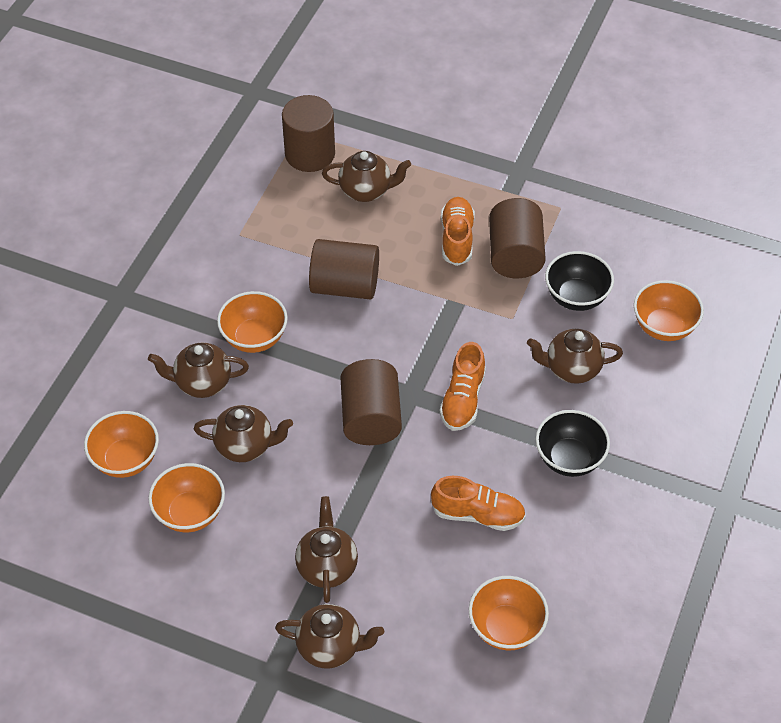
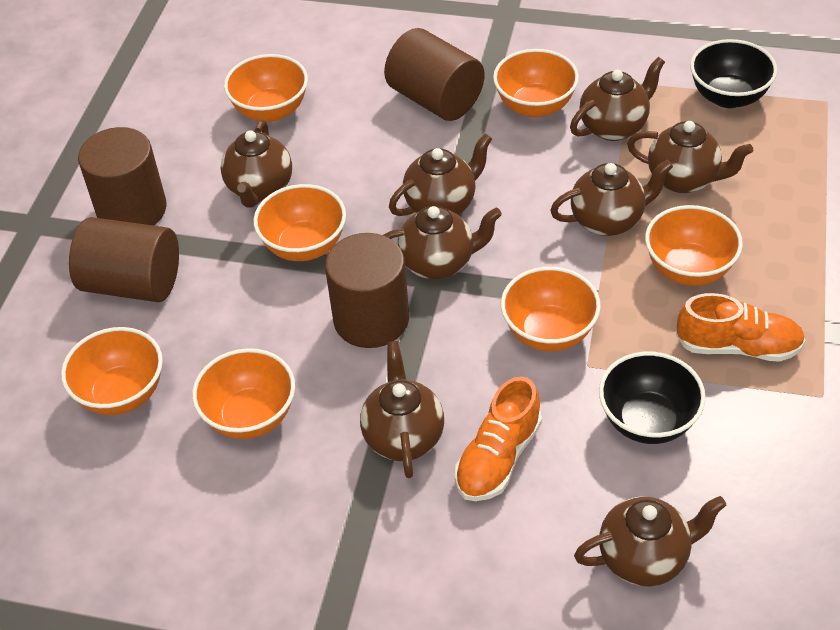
brown teapot: [148,342,249,398] [194,405,293,462] [275,604,384,669] [295,496,358,603] [322,151,411,202] [527,329,623,384] = 6 -> [221,119,292,208] [360,341,444,478] [383,206,502,279] [389,133,492,216] [550,160,673,236] [570,57,665,141] [574,496,726,586] [627,121,753,193] = 8
orange bowl: [84,411,159,478] [148,463,225,532] [217,291,288,353] [469,576,549,650] [634,280,704,341] = 5 -> [61,327,163,415] [192,348,295,439] [224,54,308,122] [253,184,346,261] [493,49,579,118] [501,267,601,351] [645,205,743,286] = 7
orange shoe: [431,476,526,531] [440,342,486,431] [441,197,475,266] = 3 -> [455,376,542,501] [676,293,805,362] = 2

